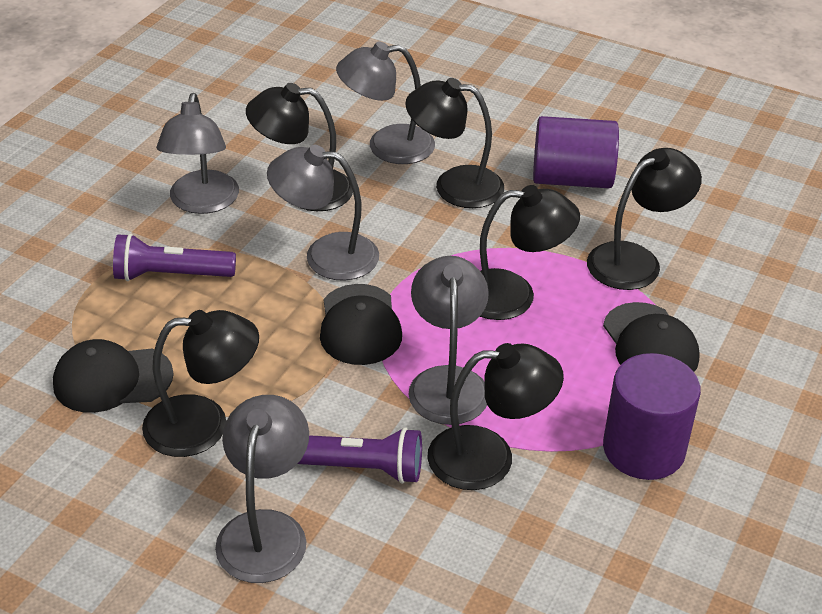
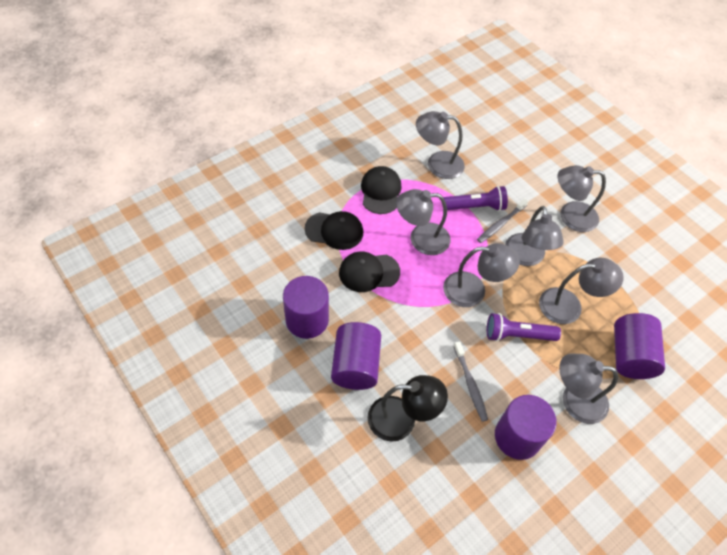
black lamp: [142,310,259,457] [246,83,353,211] [405,78,504,208] [427,343,564,490] [480,185,580,320] [587,148,702,290] = 6 -> [368,375,448,442] = 1
grey lamp: [156,93,239,214] [215,395,309,583] [267,145,379,281] [336,41,435,164] [408,256,489,425] = 5 -> [396,189,450,255] [416,111,465,179] [443,243,520,307] [505,206,564,266] [539,258,624,324] [558,165,606,232] [559,354,618,424] = 7
grey toothbrush: none = 0 -> [454,341,488,422] [477,198,528,243] = 2
purple cylinder: [533,116,619,188] [603,353,701,480] = 2 -> [283,276,329,339] [331,322,381,390] [495,395,557,460] [614,313,665,379] = 4

